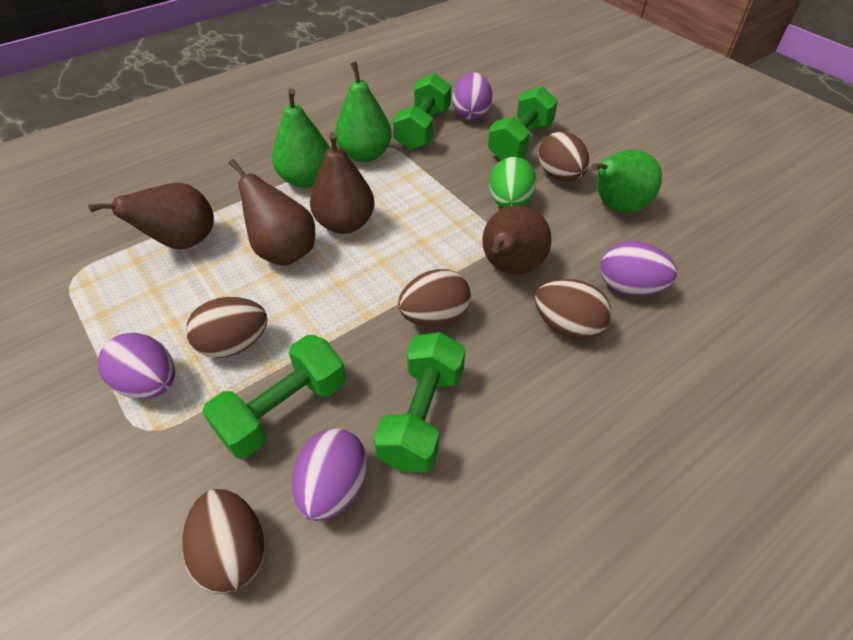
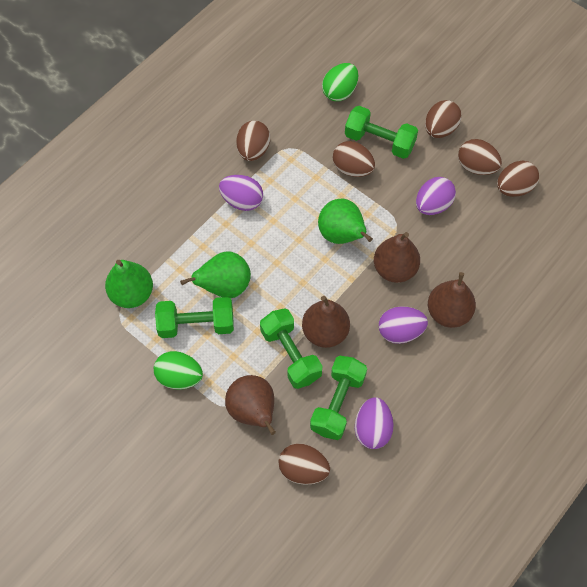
brown egg: [182,489,265,594] [186,297,268,358] [398,269,471,327] [535,279,611,340] [539,131,589,181] = 5 -> [236,121,270,161] [279,444,330,485] [333,141,375,177] [425,100,461,138] [458,139,502,175] [497,160,539,197] = 6
green egg: [489,157,536,208] = 1 -> [154,351,203,389] [322,63,358,101] = 2

